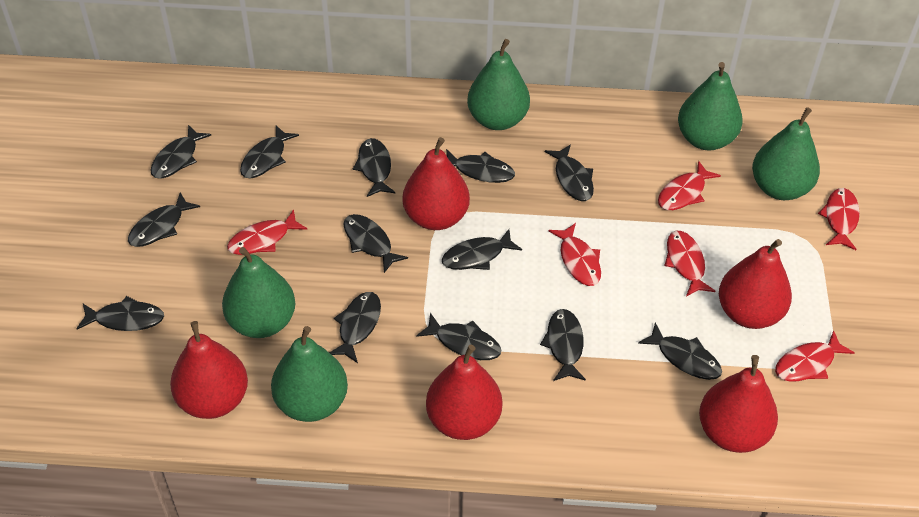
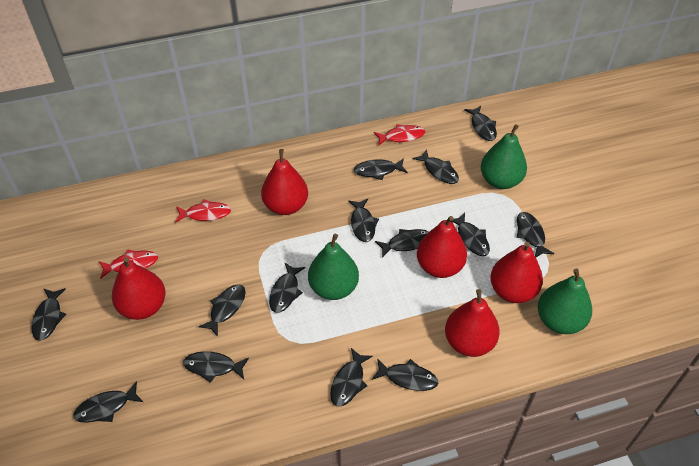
black fish: [76,296,164,331] [128,192,200,247] [150,125,211,179] [240,125,299,179] [329,292,381,363] [343,214,408,273] [353,138,395,197] [416,313,502,360] [442,229,522,270] [446,149,515,183] [540,309,586,381] [545,144,594,201] [638,323,722,380] = 13 -> [32,288,66,341] [73,381,143,423] [183,351,249,383] [198,284,246,337] [269,262,305,313] [330,348,373,407] [348,199,379,242] [354,158,408,180] [372,358,438,391] [375,229,429,258] [413,149,459,184] [451,213,490,256] [464,106,497,141] [517,212,554,257] = 14
green pear: [222,247,295,338] [271,326,348,422] [467,39,530,130] [678,62,743,150] [752,107,820,200] = 5 -> [308,234,359,300] [481,124,527,189] [538,269,592,334] = 3
red fish: [227,209,307,255] [548,223,601,286] [658,161,721,210] [664,231,716,297] [775,330,855,382] [818,188,860,250] = 6 -> [99,249,158,279] [175,199,231,223] [374,124,425,146] = 3

